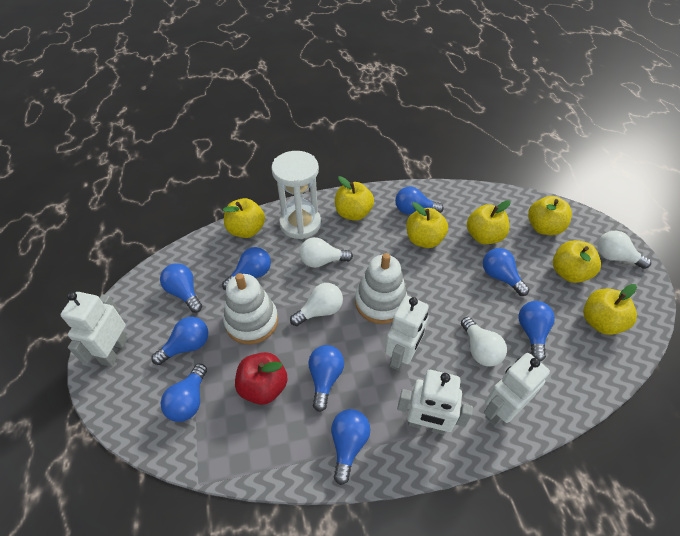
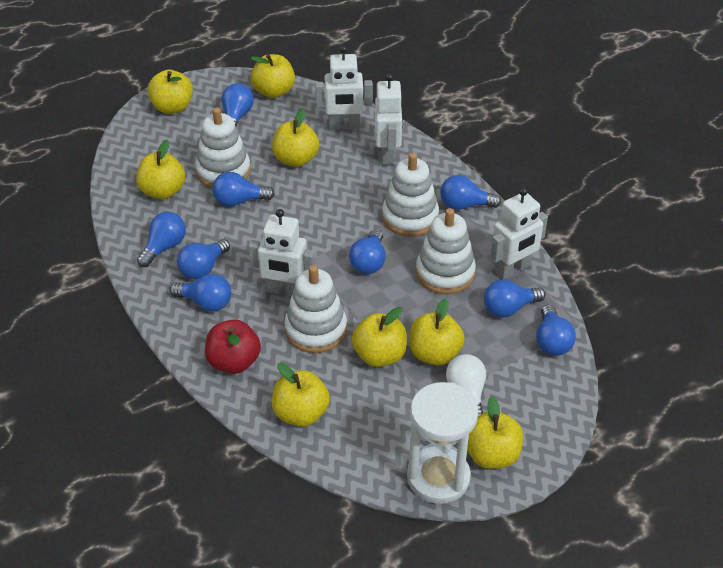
white light bulb: [290,283,343,326] [299,237,353,268] [461,317,507,367] [597,231,651,269] = 4 -> [446,354,486,416] = 1
white stacking toy: [223,273,278,344] [355,253,407,324] = 2 -> [195,107,251,188] [284,265,347,353] [382,153,439,237] [416,208,476,294] = 4
yellow apple: [223,198,265,238] [335,176,374,221] [406,202,448,248] [467,200,511,244] [528,196,572,235] [553,240,601,283] [583,284,637,335] = 7 -> [136,140,185,199] [147,70,193,114] [250,54,295,98] [272,109,319,167] [272,363,330,427] [352,307,407,367] [409,298,465,365] [467,396,523,469] = 8

